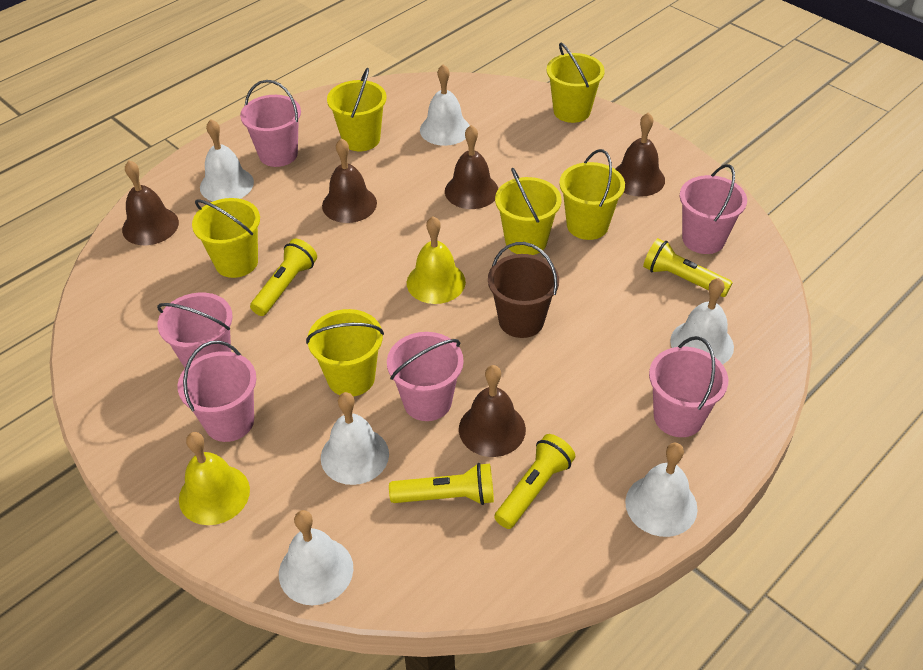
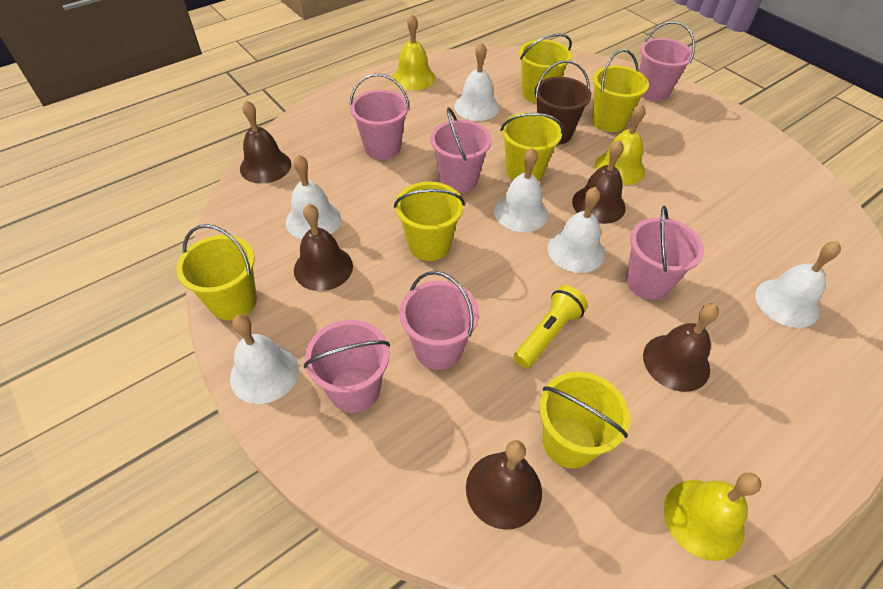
yellow bell: [179,432,250,525] [407,216,466,304] = 2 -> [392,14,435,90] [595,103,645,185] [664,473,762,561] = 3
yellow flashlight: [250,239,317,316] [389,463,494,505] [494,434,575,529] [643,238,733,297] = 4 -> [514,285,588,369] = 1

